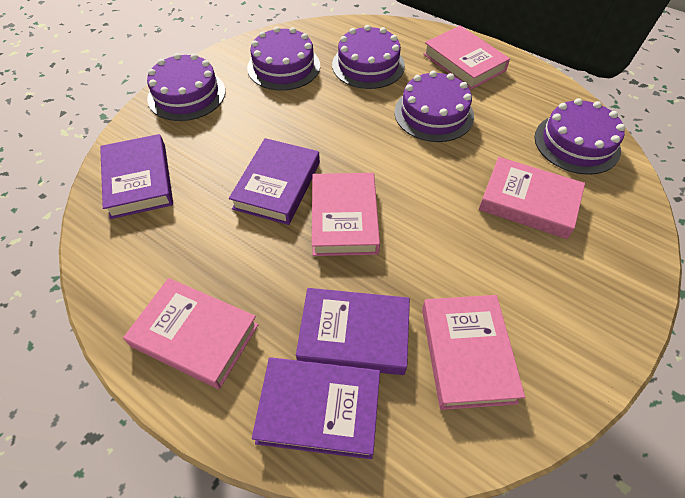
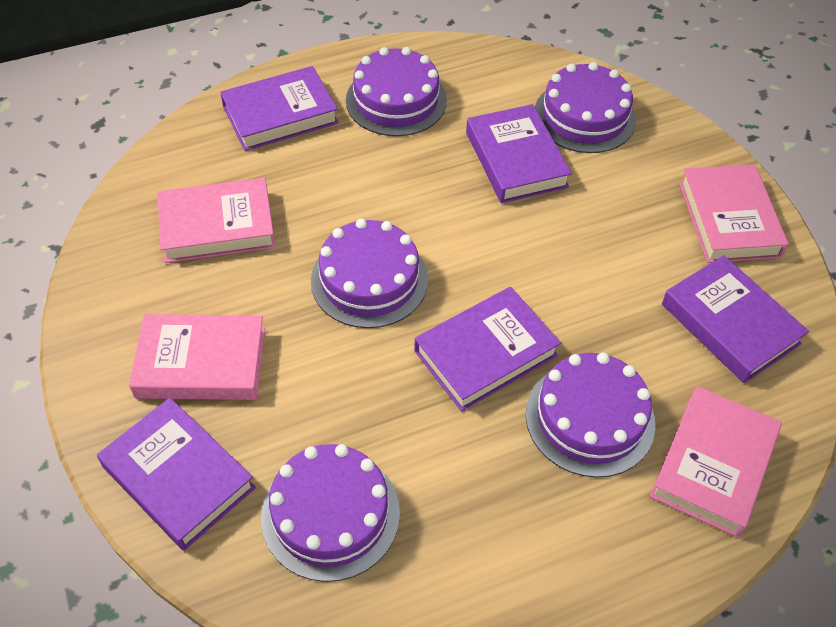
pink book: [123,278,259,389] [312,173,380,256] [422,295,525,410] [423,26,510,90] [479,157,585,239] = 5 -> [129,314,265,400] [157,178,276,263] [650,386,782,537] [679,164,789,263] = 4
purple book: [100,134,173,219] [229,138,320,225] [252,357,380,459] [296,288,410,375] = 4 -> [97,398,256,551] [220,66,339,151] [414,287,561,411] [466,104,572,203] [662,255,809,383] = 5

